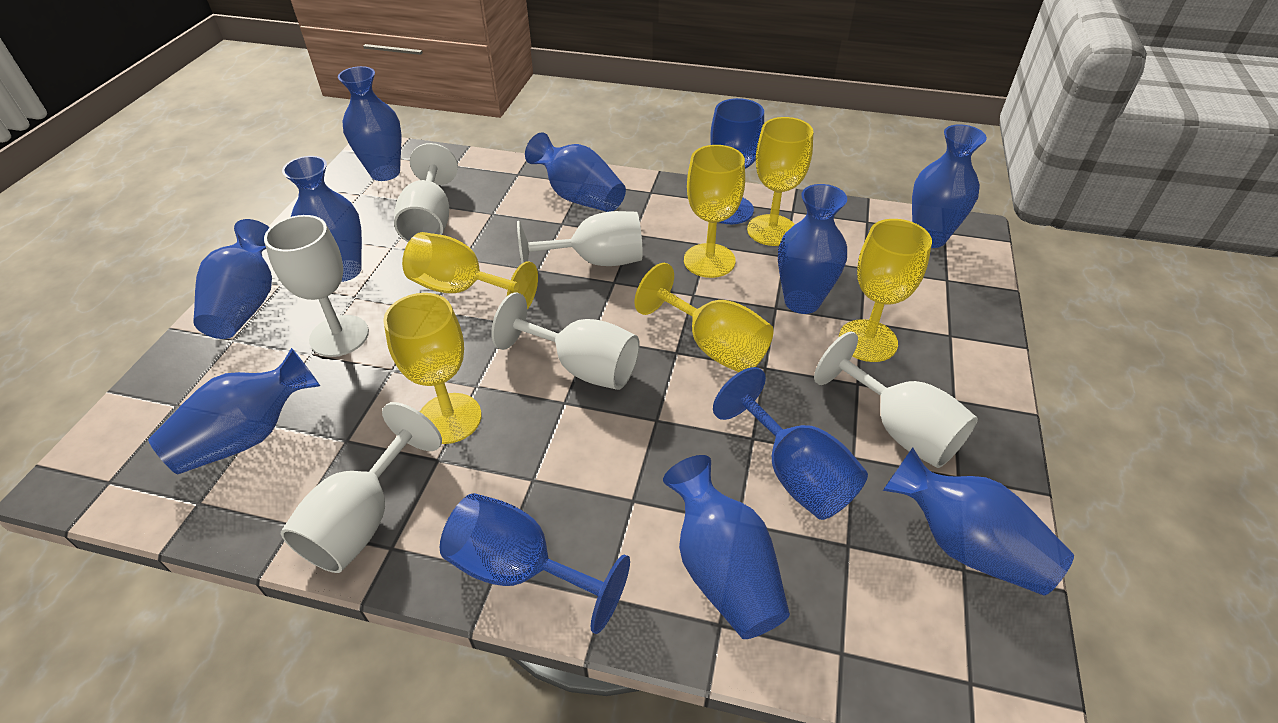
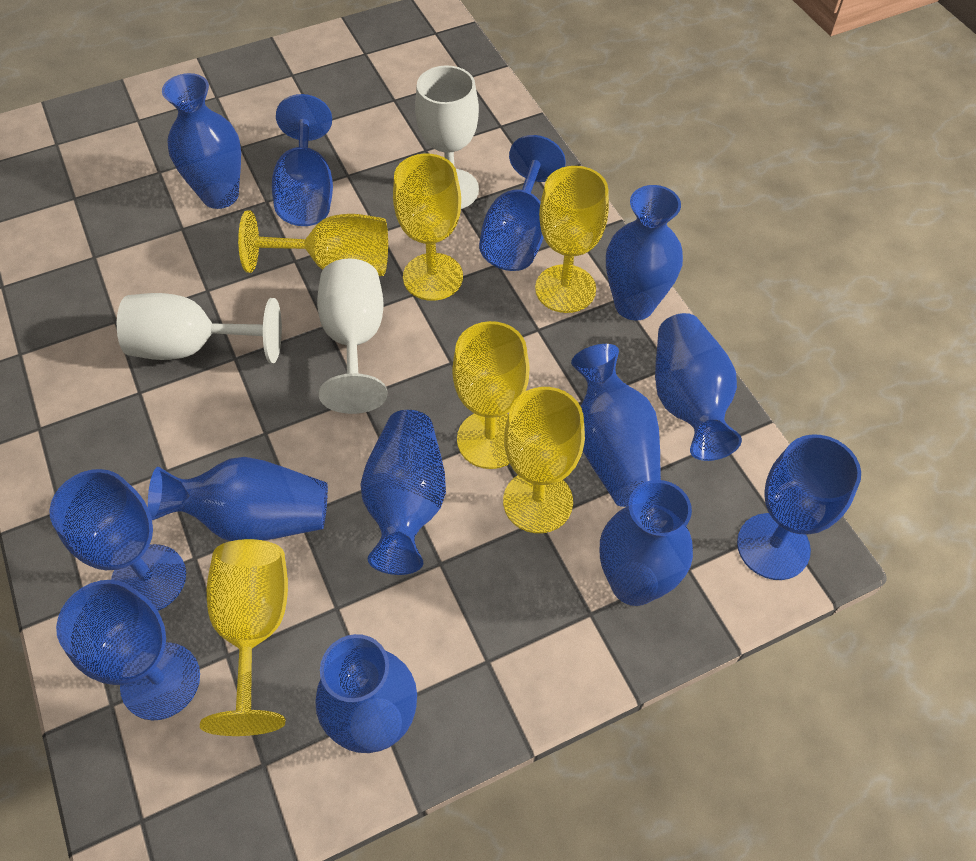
blue goblet: [440,493,630,634] [710,98,764,224] [713,367,868,520] = 3 -> [49,469,186,611] [56,580,200,720] [272,94,333,226] [479,135,566,271] [737,434,861,580] = 5
blue vase: [148,348,320,474] [194,219,272,339] [282,156,362,282] [338,66,401,181] [525,132,626,212] [663,455,790,639] [778,184,847,314] [883,448,1074,596] [912,124,987,248] = 9 -> [148,457,328,541] [162,73,241,209] [315,634,417,753] [360,410,446,575] [571,344,661,507] [600,480,693,606] [606,185,683,321] [655,313,742,461] = 8
white goblet: [264,215,369,357] [281,402,442,573] [394,143,458,242] [491,293,640,390] [517,211,643,266] [814,332,978,468] = 6 -> [117,293,282,363] [317,258,388,414] [415,65,479,209] = 3

